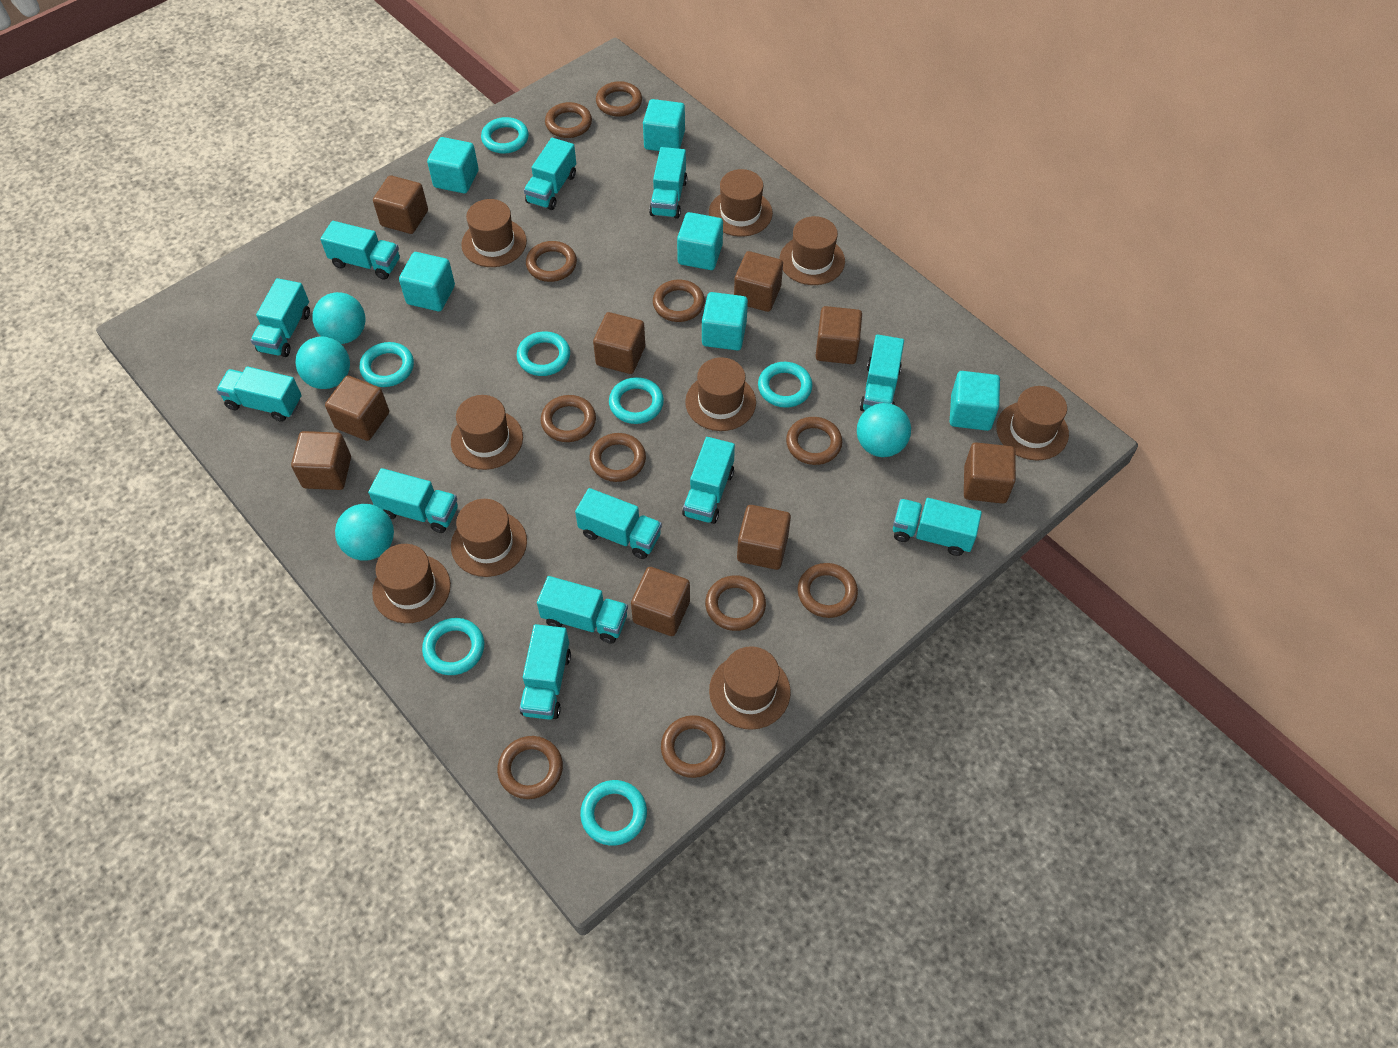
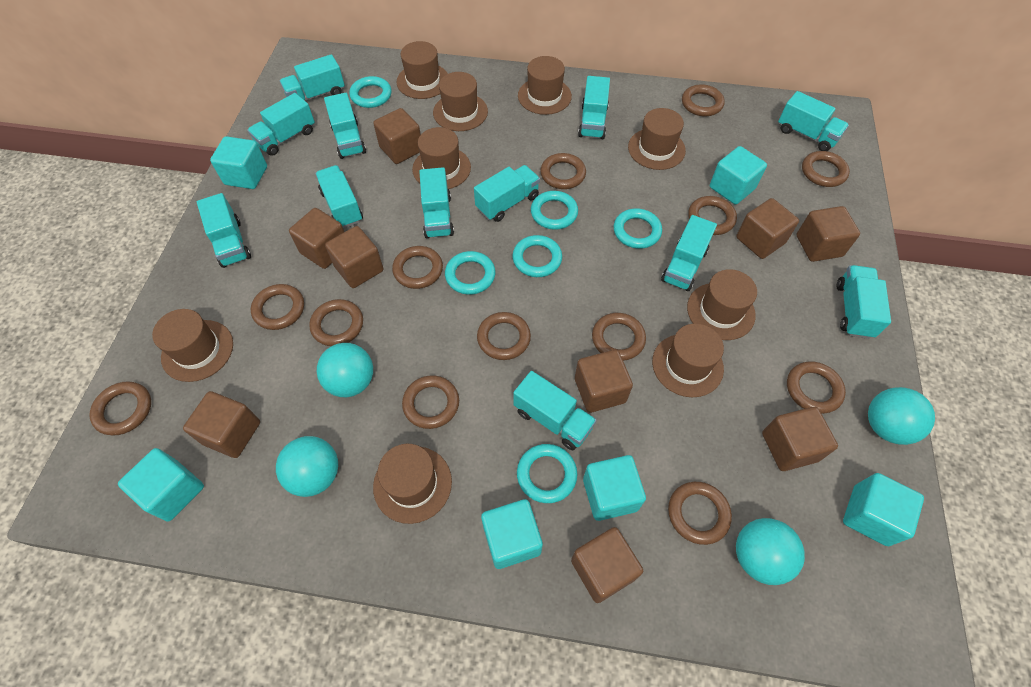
brown ring: [497,736,563,799] [526,241,577,282] [540,395,596,442] [545,102,592,138] [589,433,646,482] [596,81,642,117] [653,280,705,322] [661,715,726,778] [705,575,766,631] [786,417,842,465] [797,563,858,618] = 11 -> [89,381,151,435] [251,284,304,330] [309,299,363,346] [392,246,443,289] [402,375,459,429] [477,312,531,360] [540,153,586,189] [592,313,646,361] [668,482,732,545] [682,84,725,116] [688,196,737,235] [787,361,846,414] [802,151,850,187] = 13
turquoise ring: [359,342,414,387] [422,618,484,675] [481,117,529,154] [517,331,570,376] [580,780,647,846] [609,377,664,424] [758,362,812,408] = 7 -> [349,76,392,108] [445,251,495,295] [512,235,562,277] [517,444,577,503] [531,191,578,230] [614,208,662,249] = 6

